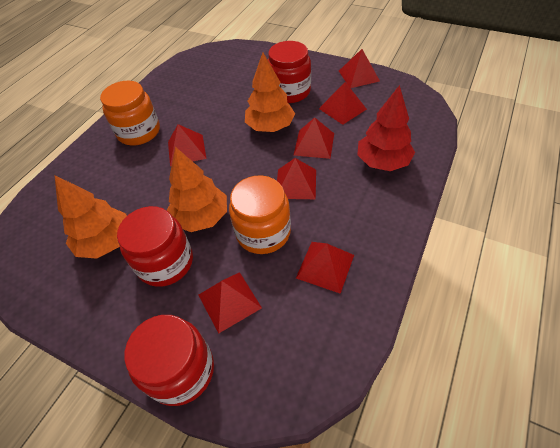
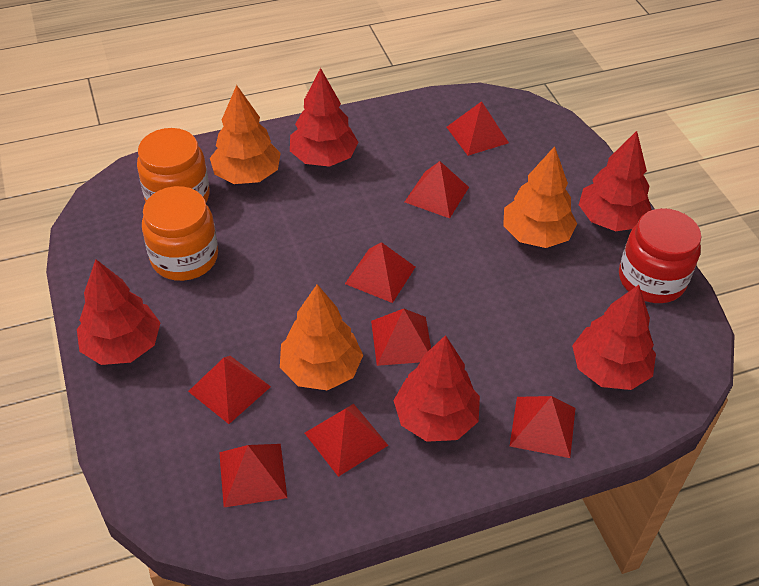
red jar: [117,206,193,287] [124,315,214,406] [268,41,311,103] = 3 -> [619,208,701,303] = 1
red pyramid: [168,124,207,166] [198,272,262,333] [277,158,316,199] [294,117,334,159] [296,242,354,294] [319,82,367,125] [339,49,380,88] = 7 -> [188,356,271,424] [219,444,287,507] [305,404,389,477] [345,242,415,303] [371,309,431,366] [405,161,469,218] [447,101,509,156] [510,396,575,458] = 8
red tree: [357,85,415,171] = 1 -> [77,259,160,365] [290,68,359,167] [393,335,480,442] [572,285,656,390] [579,131,652,231] = 5

